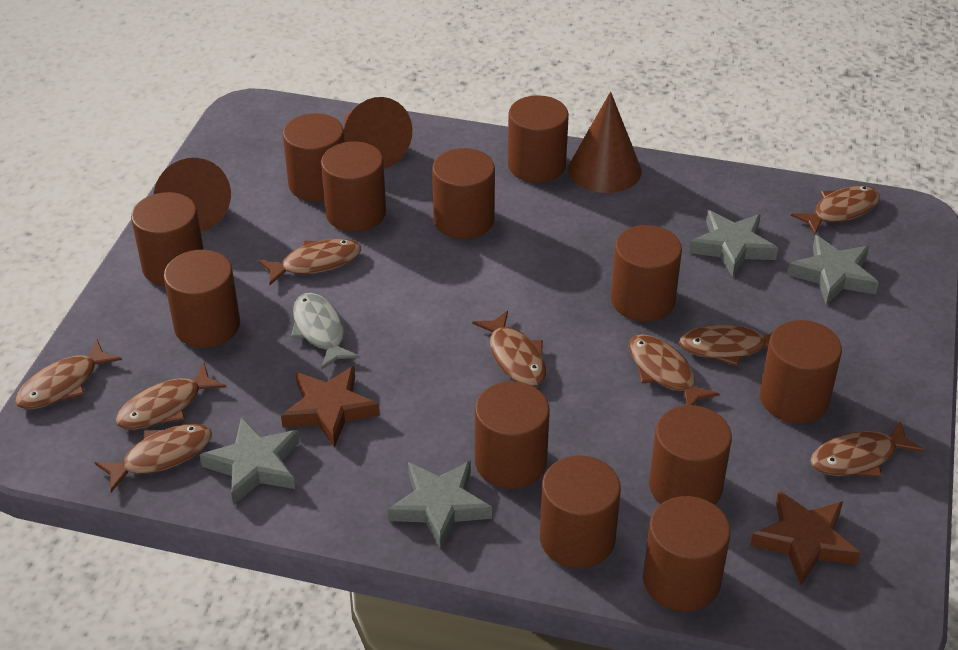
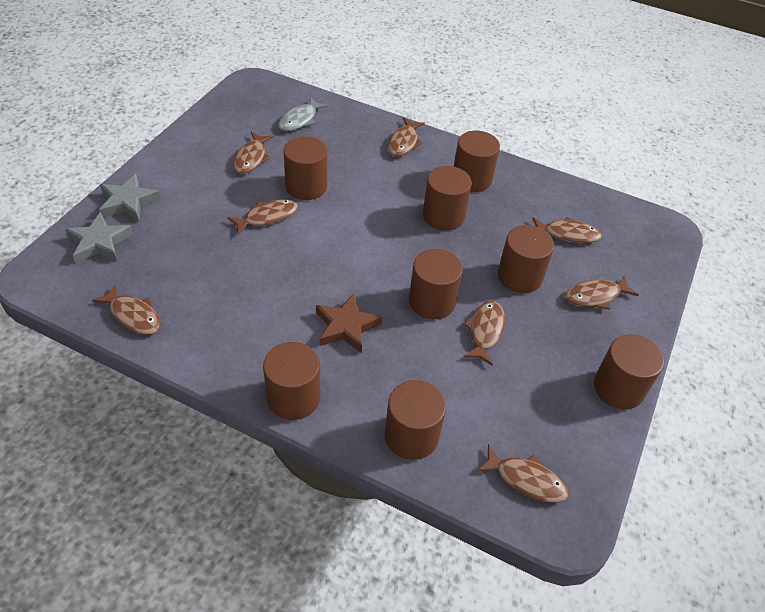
brown cone: [154,158,231,232] [344,97,412,169] [568,92,642,193] = 3 -> none = 0
brown cylinder: [131,192,204,286] [164,250,240,348] [283,113,345,202] [321,141,386,232] [432,148,495,239] [475,381,550,489] [508,95,569,183] [540,456,621,568] [611,225,682,321] [643,496,731,612] [649,405,732,505] [760,320,842,423] = 12 -> [263,342,320,420] [283,136,327,200] [385,380,446,460] [409,249,463,319] [423,166,472,231] [454,131,500,192] [498,225,554,293] [594,334,664,409] = 8
brown fish: [15,339,122,409] [94,424,212,492] [116,363,226,430] [258,239,361,286] [472,311,546,386] [628,334,719,405] [679,325,773,366] [791,186,880,235] [810,421,924,477] = 9 -> [92,284,161,335] [227,199,298,235] [234,132,273,174] [388,118,425,157] [463,301,505,365] [476,444,569,503] [532,217,602,243] [565,275,638,310] = 8
brown star: [281,366,380,448] [750,490,861,585] = 2 -> [316,293,383,353] = 1
grey star: [200,417,300,505] [388,461,492,550] [689,210,778,277] [787,235,879,305] = 4 -> [65,212,133,263] [99,174,161,222] = 2

